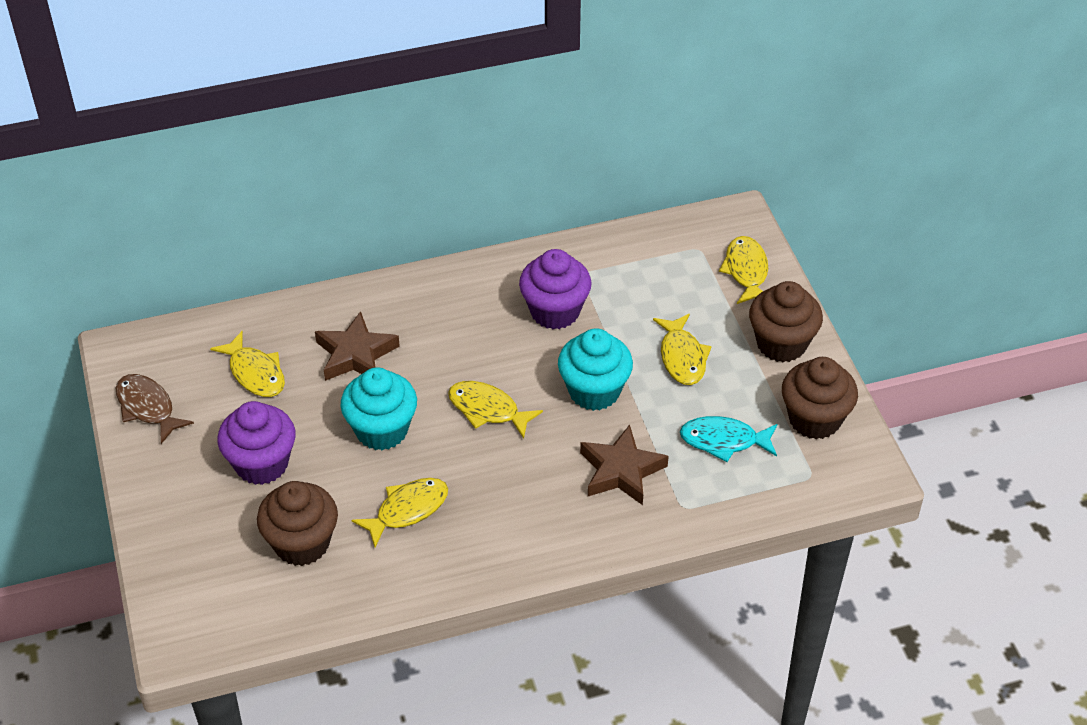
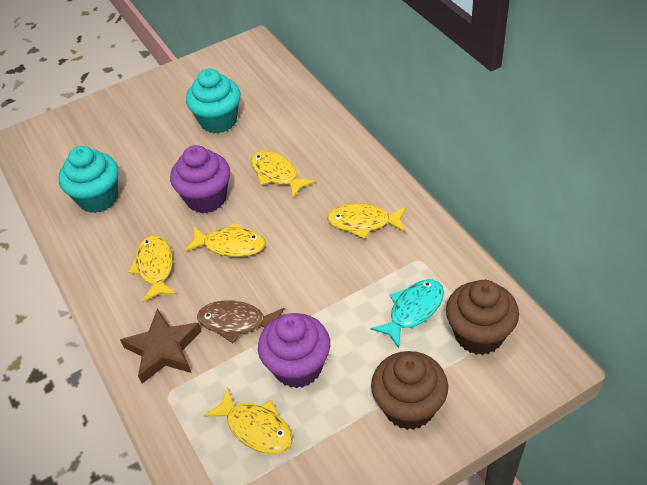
brown cupcake: [257,481,338,566] [749,281,823,362] [782,357,858,439] = 3 -> [371,351,448,430] [446,280,519,355] = 2
brown star: [315,311,400,381] [580,425,669,505] = 2 -> [120,308,201,384] = 1

